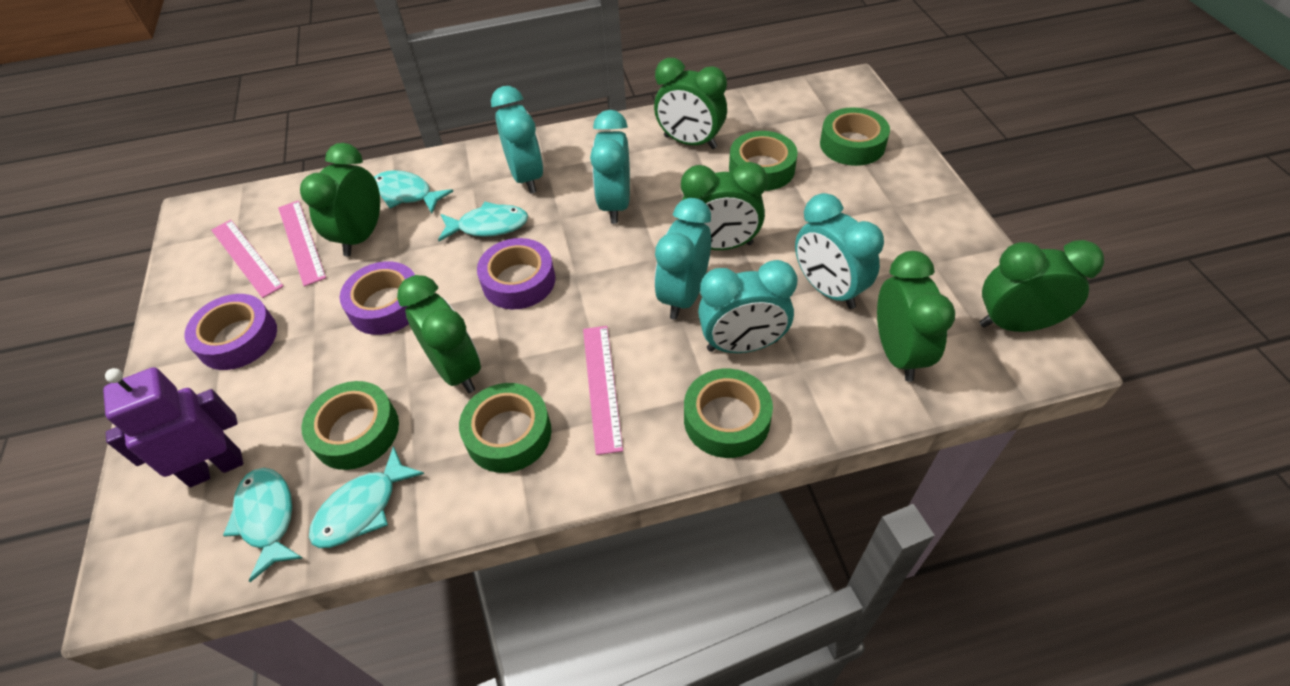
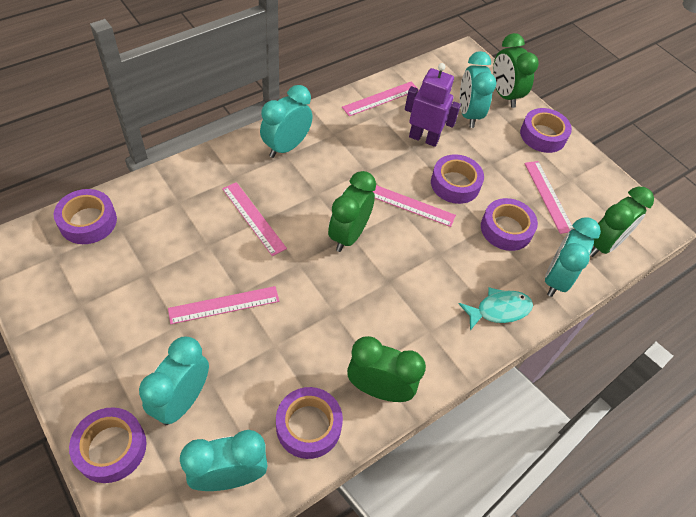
green clock: [300,143,380,256] [397,275,481,393] [654,58,727,149] [681,162,767,250] [877,251,955,382] [979,240,1104,332] = 6 -> [328,171,376,252] [347,336,426,402] [493,33,539,108] [590,187,654,257] = 4
green tape: [302,381,399,470] [459,383,552,473] [684,369,773,458] [729,131,798,191] [820,107,890,166] = 5 -> none = 0
pink ruler: [211,220,284,298] [278,200,326,287] [583,326,623,455] = 3 -> [168,286,279,324] [222,182,287,256] [342,82,419,116] [373,185,456,227] [524,161,574,234] = 5
purple tape: [184,294,277,370] [340,261,415,335] [477,238,555,309] = 3 -> [54,189,117,244] [69,407,146,483] [276,387,343,459] [431,154,484,204] [481,198,538,251] [520,108,572,153] = 6
turquoise fish: [223,468,302,582] [309,446,424,548] [374,170,453,213] [438,202,528,241] = 4 -> [459,287,533,330] = 1

